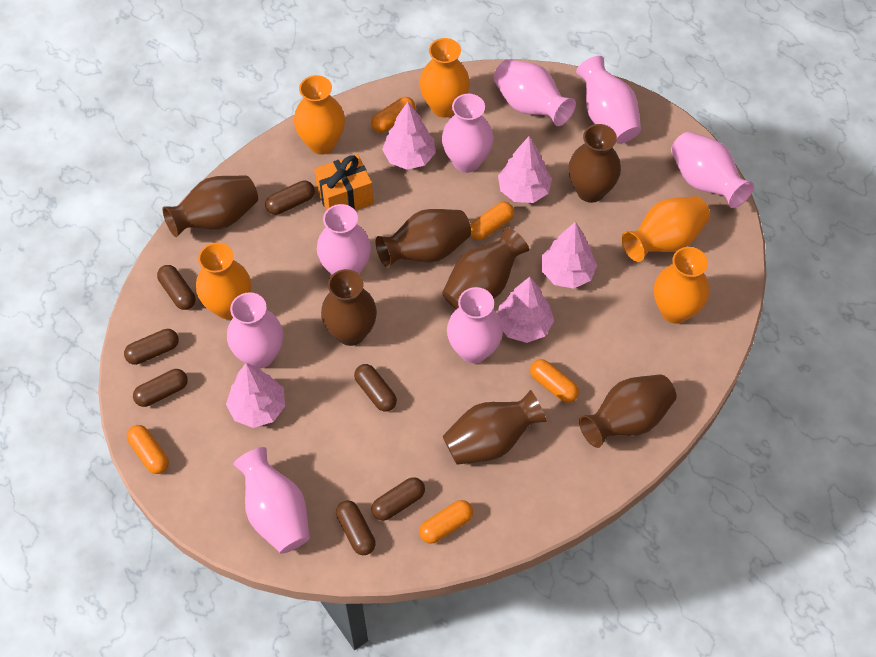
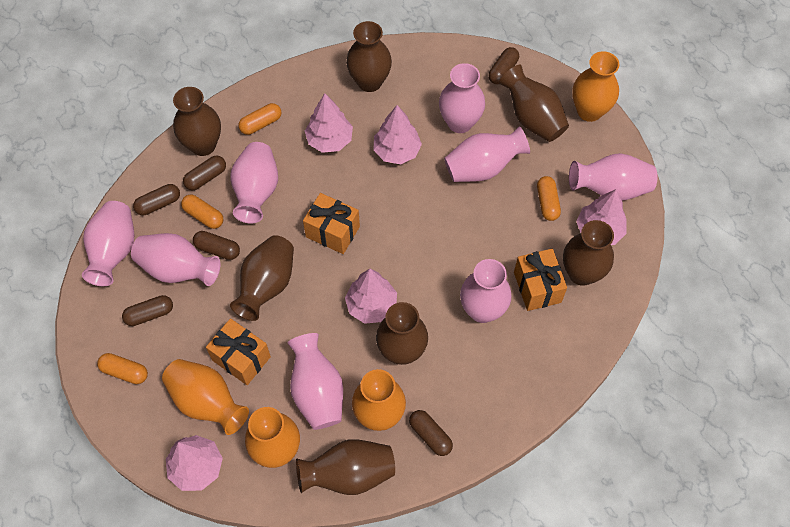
brown capsule: [124,329,179,365] [133,369,188,407] [157,265,196,310] [265,181,315,215] [336,500,376,555] [354,364,397,412] [371,477,425,521] = 7 -> [122,295,173,326] [133,184,180,215] [183,156,226,190] [193,231,240,260] [409,410,453,456] [488,47,519,84] = 6
orange capsule: [127,425,169,474] [371,97,415,133] [419,500,473,544] [470,202,514,240] [530,359,579,403] = 5 -> [97,353,148,384] [181,195,223,229] [238,103,282,135] [537,176,561,221] = 4
orange gift: [314,154,373,210] = 1 -> [206,318,271,385] [303,193,360,254] [514,249,567,311] = 3
orange vase: [196,242,251,319] [294,75,345,155] [420,38,470,118] [622,196,710,262] [654,247,709,324] = 5 -> [162,359,249,435] [245,407,300,468] [352,369,406,431] [572,51,619,122] = 4

